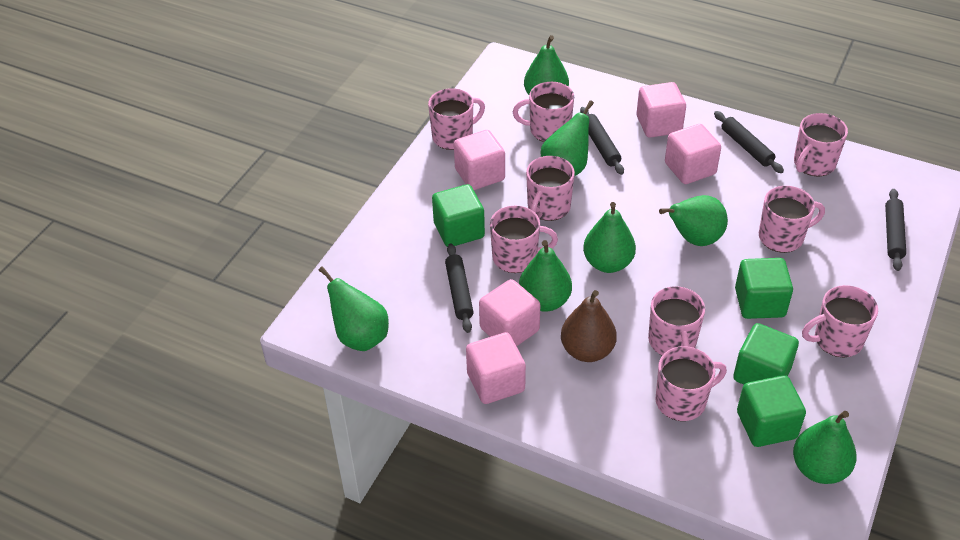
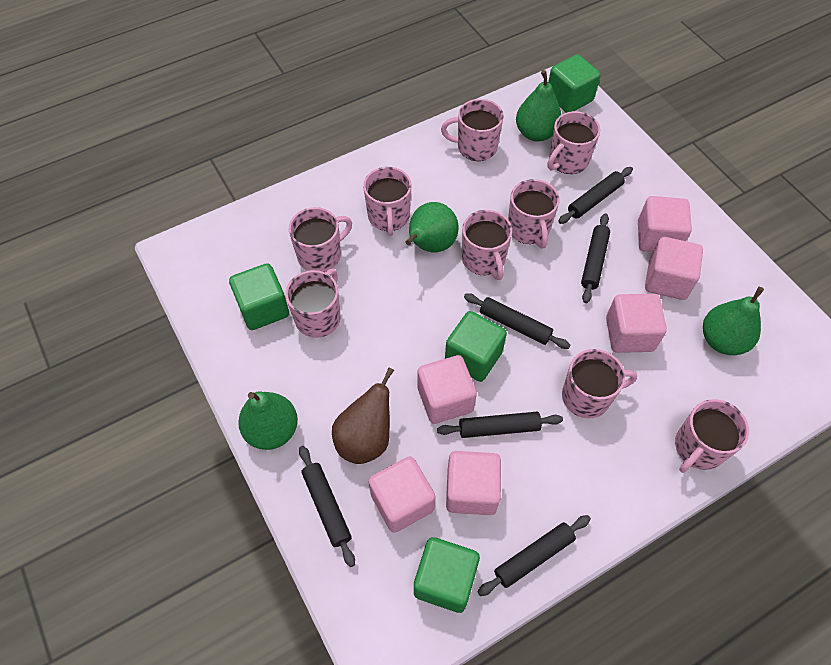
black rolling pin: [445,244,474,333] [580,107,624,175] [714,111,784,173] [885,189,906,271] = 4 -> [299,446,355,567] [437,412,563,438] [464,293,570,349] [478,515,591,596] [558,167,633,224] [581,213,610,303] = 6
green pear: [318,266,389,351] [519,240,572,312] [524,35,569,95] [541,100,594,176] [583,202,636,273] [659,195,728,246] [793,411,857,484] = 7 -> [238,391,298,450] [406,202,459,252] [516,70,561,142] [703,287,764,355] = 4
pink cube: [454,130,505,190] [466,332,526,404] [479,279,540,346] [637,82,686,138] [665,124,721,184] = 5 -> [368,456,436,533] [418,355,477,424] [446,451,501,515] [606,294,667,353] [638,196,692,252] [645,237,703,300] = 6

